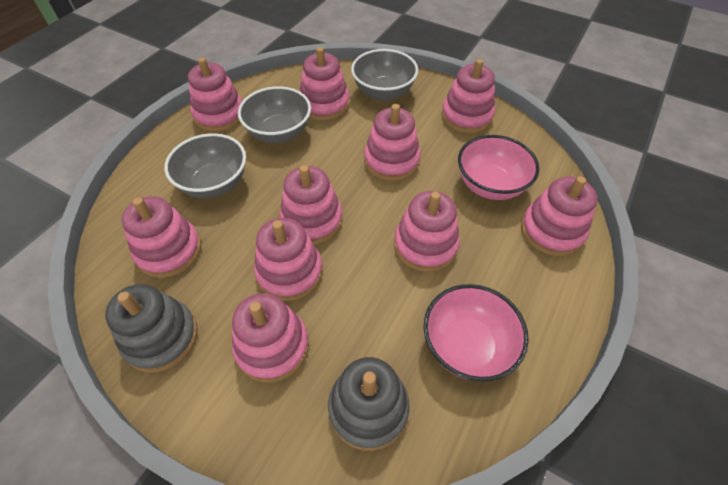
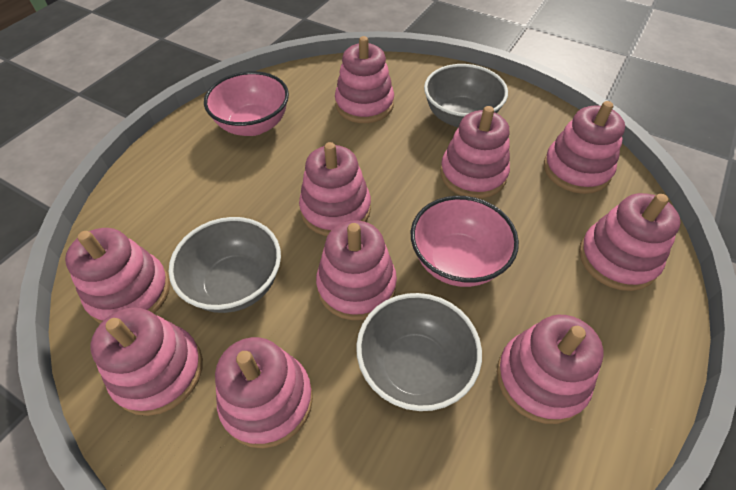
grey stacking toy: [105,284,198,373] [328,357,410,451] = 2 -> none = 0

